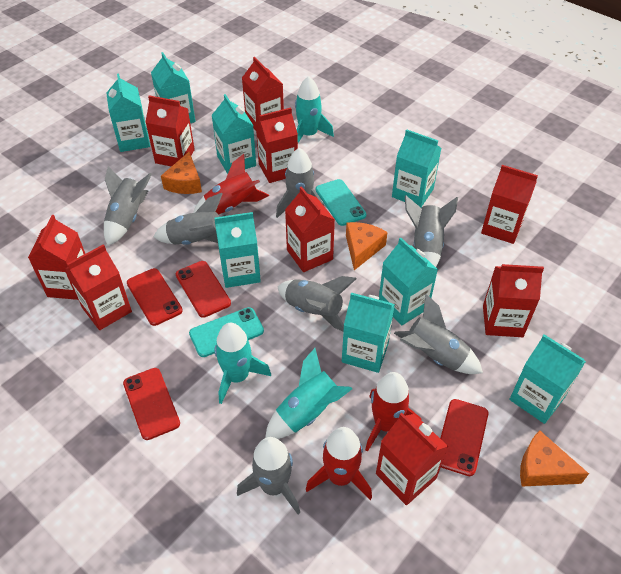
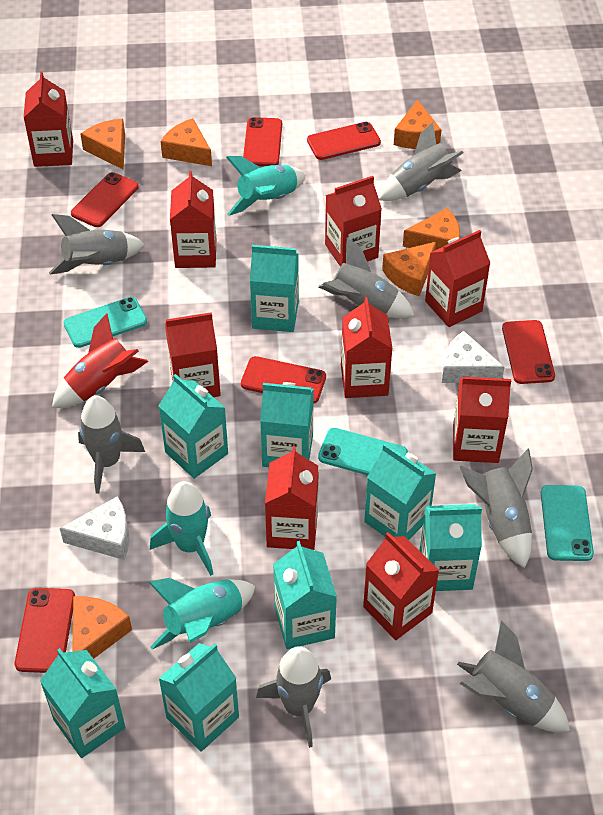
orange cheese: [161,152,202,194] [346,222,388,270] [520,430,589,487] = 3 -> [72,596,132,659] [81,119,125,170] [161,118,212,166] [382,242,436,296] [394,99,441,149] [403,208,460,250] = 6
red phone: [123,368,180,440] [127,268,183,326] [176,261,231,318] [440,399,488,476] = 4 -> [15,588,75,673] [71,172,139,227] [241,356,326,404] [243,117,282,166] [307,122,381,160] [502,320,555,384] = 6
red rocket: [193,154,269,215] [306,427,372,500] [365,372,422,452] = 3 -> [52,313,149,408] = 1
turquoise phone: [189,307,264,357] [316,179,366,226] = 2 -> [64,297,147,348] [318,428,408,475] [541,485,594,561] = 3
white cheese: none = 0 -> [60,496,129,560] [442,331,505,383] = 2

